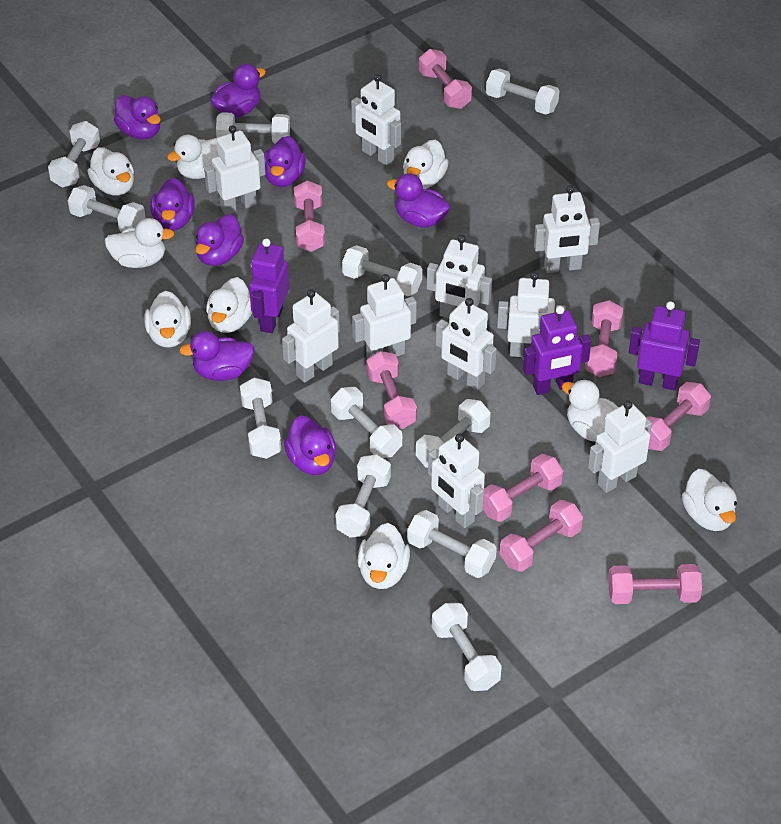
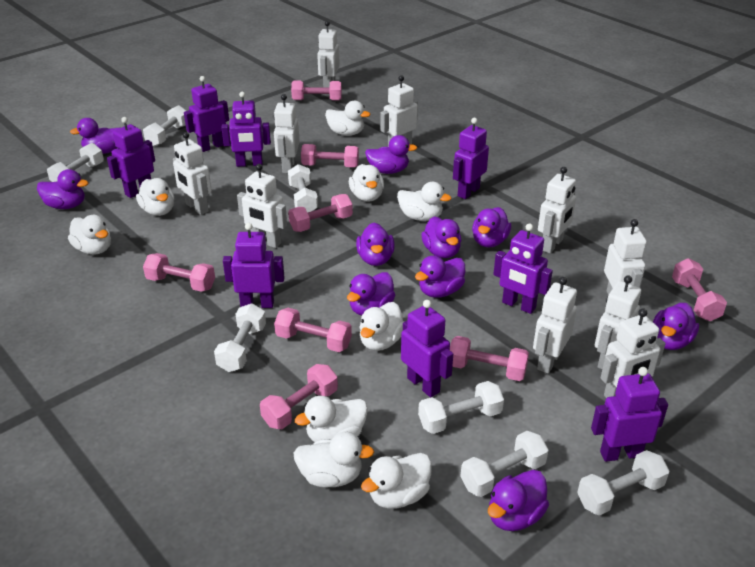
purple duck: [114,95,161,140] [150,178,195,231] [179,331,254,381] [195,214,244,266] [210,64,266,118] [264,136,306,187] [284,416,336,475] [387,173,450,228] = 8 -> [37,169,89,209] [70,118,119,154] [347,272,395,316] [356,223,395,266] [365,135,417,174] [415,255,465,298] [421,216,461,258] [472,207,511,247] [488,470,549,531] [653,303,699,350] = 10
purple robot: [249,238,289,333] [523,306,591,395] [629,301,700,390] = 3 -> [107,117,155,198] [184,76,229,152] [221,92,271,167] [223,223,285,308] [401,300,453,398] [453,118,489,199] [493,223,553,314] [591,367,668,462] = 8
white dumbbell: [48,121,100,188] [68,185,146,232] [216,112,290,144] [240,378,281,459] [331,387,402,458] [335,454,391,538] [342,245,422,296] [407,510,497,578] [416,399,491,468] [432,603,502,691] [486,68,560,115] = 11 -> [47,143,104,182] [143,105,186,147] [214,303,266,372] [288,164,318,213] [418,381,504,434] [460,431,549,497] [577,450,670,515] = 7

